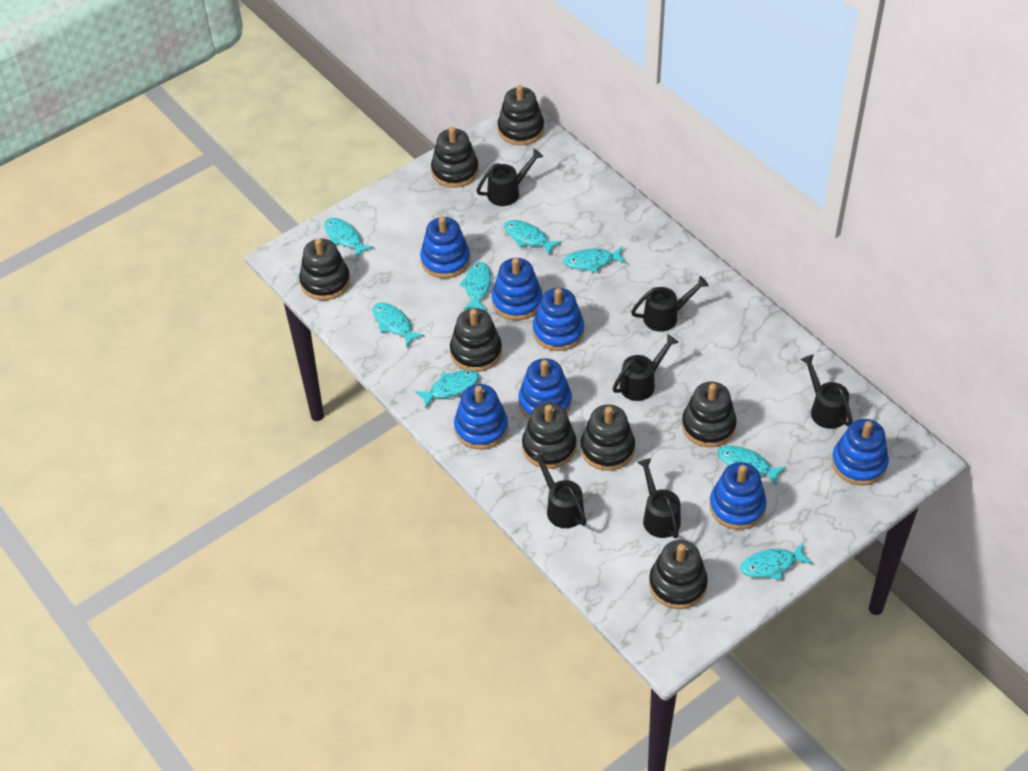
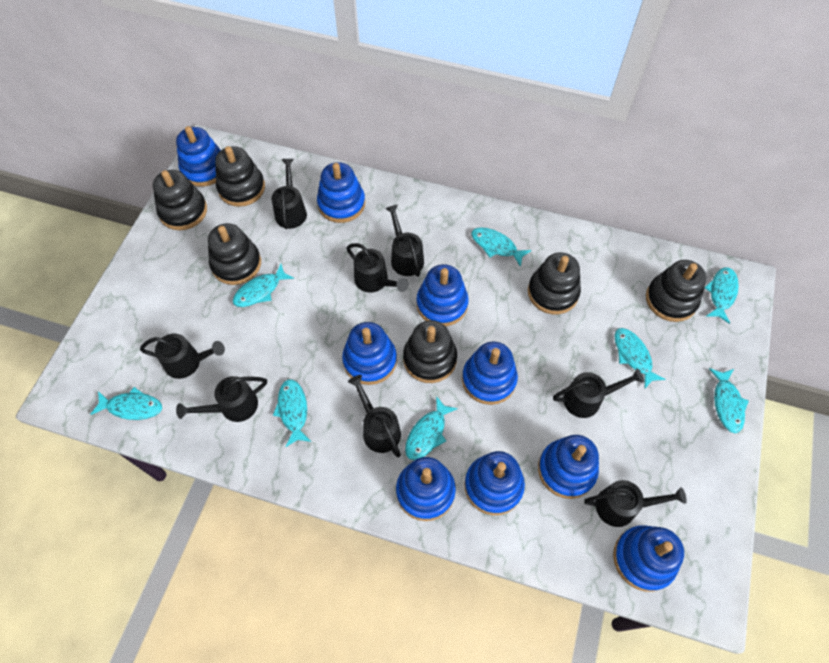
black stacking toy: [299,238,350,300] [431,127,479,188] [450,308,502,372] [498,85,544,145] [522,403,577,469] [581,404,635,471] [649,540,708,609] [682,381,737,447] = 8 -> [153,170,207,230] [208,223,261,285] [215,146,265,207] [403,320,457,383] [528,252,581,314] [646,260,706,322] = 6
black watering can: [476,149,543,206] [531,452,586,528] [613,334,679,401] [631,276,709,332] [637,458,681,538] [800,354,853,429] = 6 -> [140,334,225,379] [176,376,267,422] [272,159,307,229] [346,243,408,293] [348,375,401,458] [385,205,424,277] [553,369,644,418] [584,480,687,527] = 8
blue stacking toy: [420,216,470,278] [454,384,508,449] [492,258,542,320] [518,358,572,419] [533,288,584,351] [709,462,767,530] [832,419,889,486] = 7 -> [176,126,221,187] [317,162,365,223] [342,322,397,385] [396,457,456,521] [416,264,469,326] [462,342,518,405] [464,451,525,515] [538,435,599,499] [613,525,684,592] = 9

